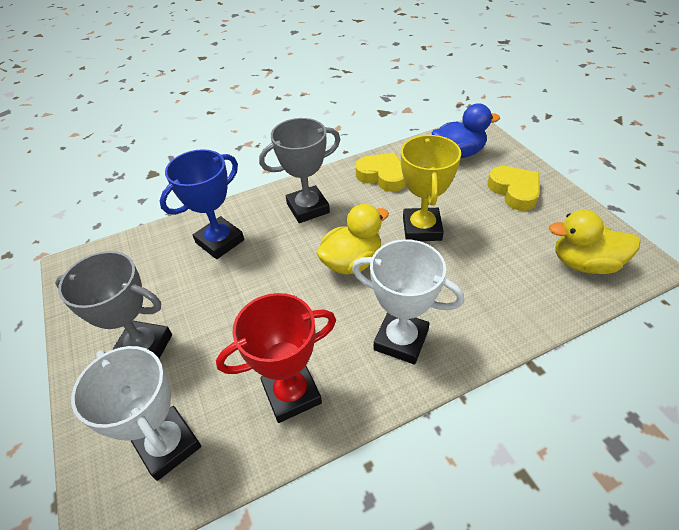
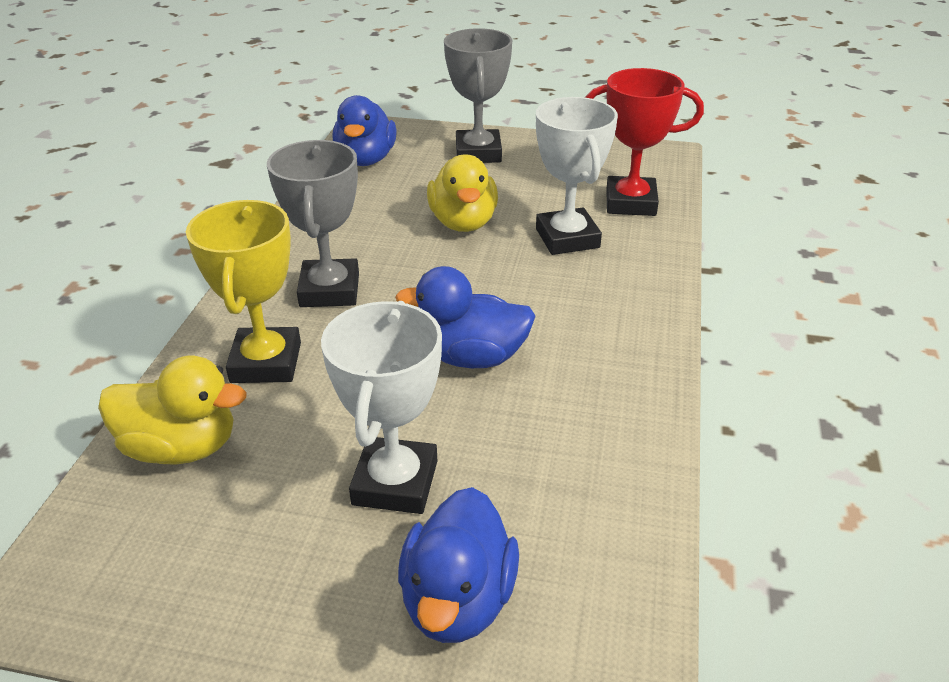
blue duck: [432,103,500,158] = 1 -> [332,95,397,166] [395,266,536,368] [398,487,519,643] = 3
blue trophy: [160,149,244,259] = 1 -> none = 0
yellow heart: [355,153,406,192] [487,166,540,211] = 2 -> none = 0

